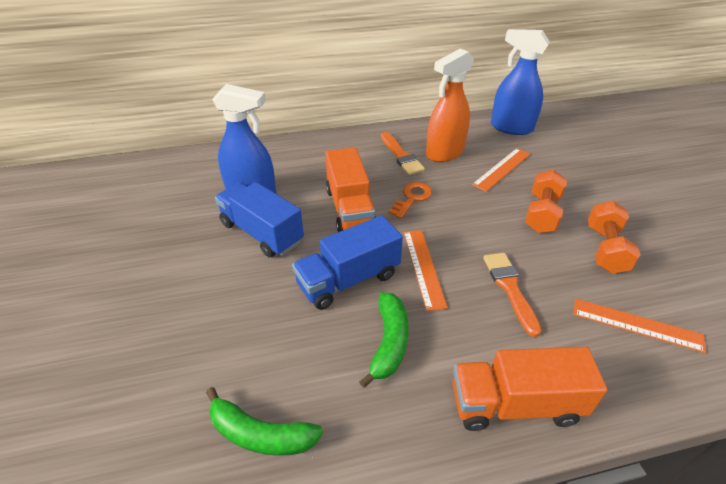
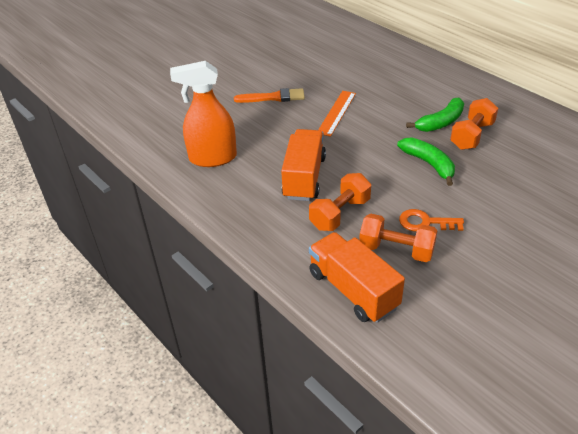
blue spray bottle: [212,84,276,194] [491,29,550,135] = 2 -> none = 0
blue truck: [215,182,304,257] [292,215,403,310] = 2 -> none = 0
orange brush: [381,132,425,175] [483,253,541,337] = 2 -> [234,88,305,103] = 1
orange dumbbell: [525,170,567,233] [588,201,641,274] = 2 -> [309,173,371,231] [359,214,438,262] [450,98,498,150] = 3
orange ruler: [404,230,448,311] [472,148,530,192] [573,299,706,353] = 3 -> [318,91,356,137] = 1

